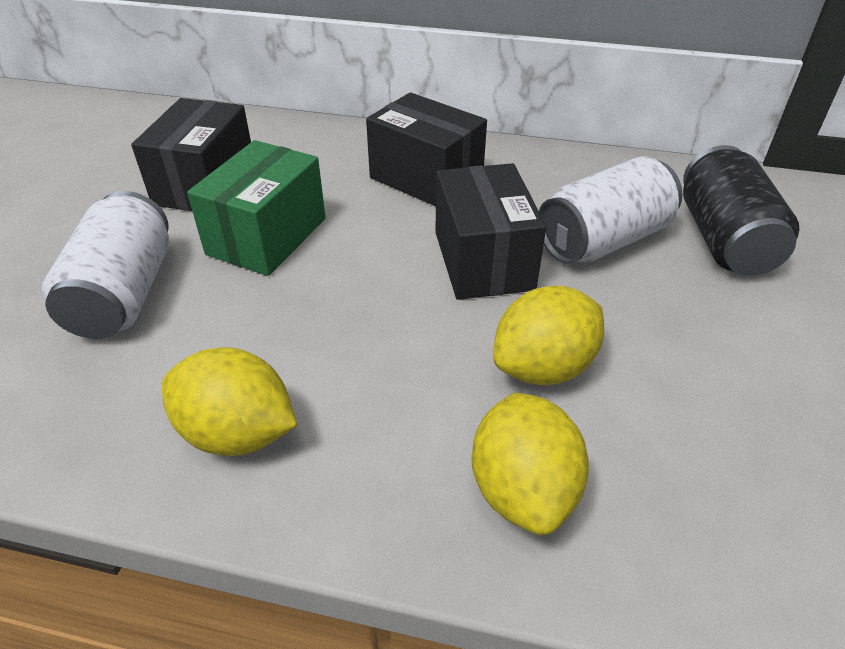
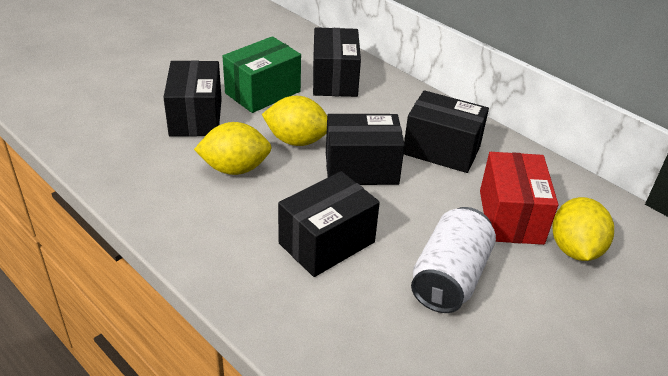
black box: [131,98,251,211] [366,92,487,206] [435,163,546,300] = 3 -> [163,60,222,137] [278,171,380,277] [313,27,361,97] [326,114,405,185] [404,90,489,173] = 5
black can: [683,145,800,276] = 1 -> none = 0
red box: none = 0 -> [480,152,558,245] = 1
white can: [42,191,169,339] [539,156,682,264] = 2 -> [411,207,496,313] = 1

